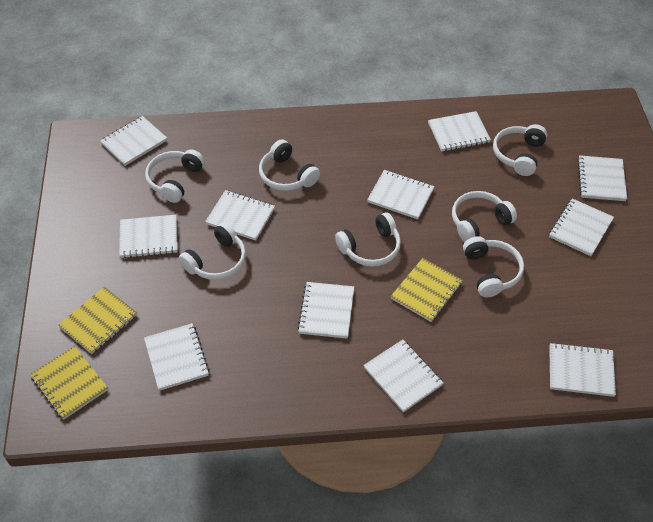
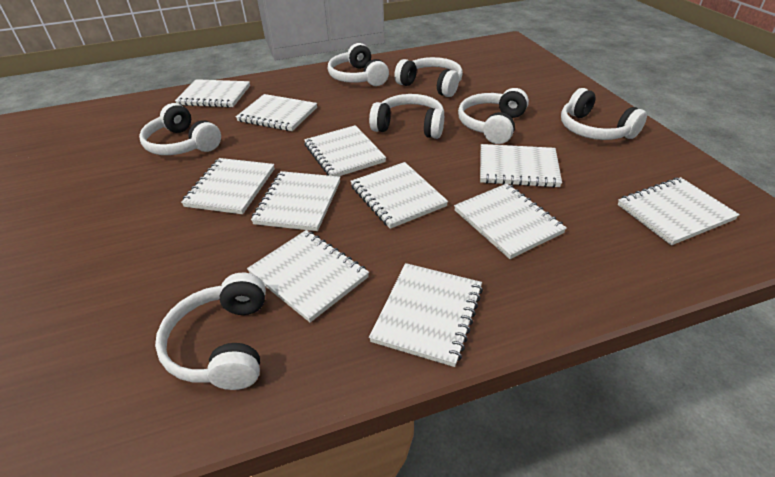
yellow notebook: [30,346,108,420] [58,287,137,354] [391,258,463,322] = 3 -> none = 0

